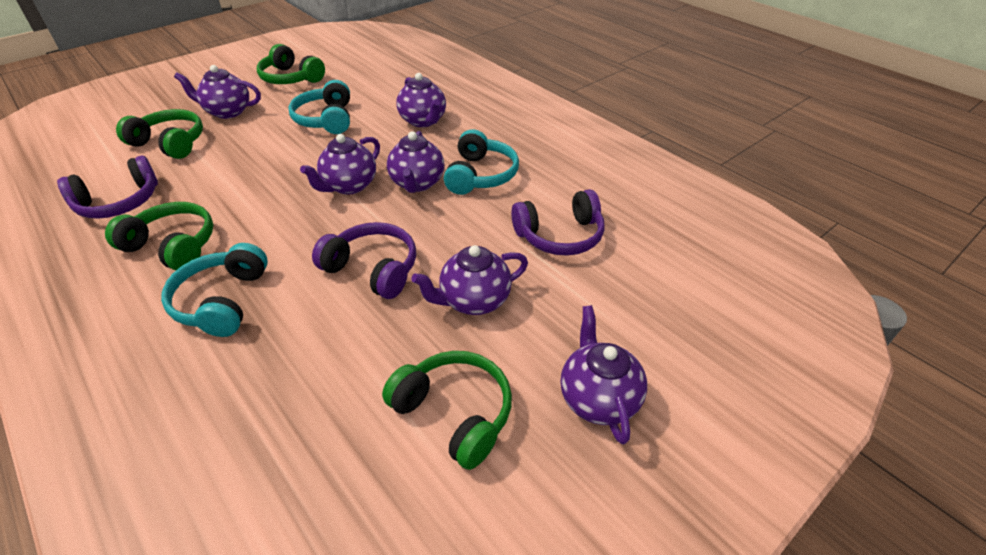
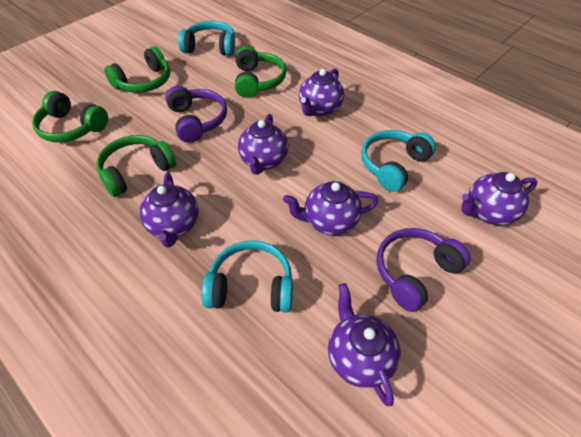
purple headphones: [57,156,158,219] [312,222,416,299] [511,189,605,256] = 3 -> [165,86,227,143] [377,228,471,312] = 2

